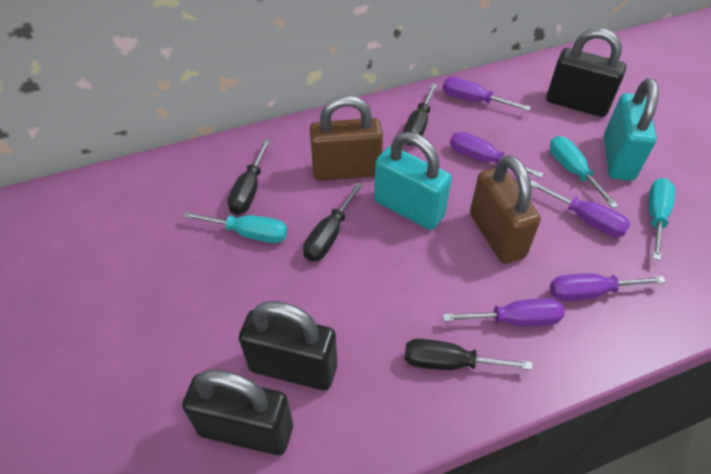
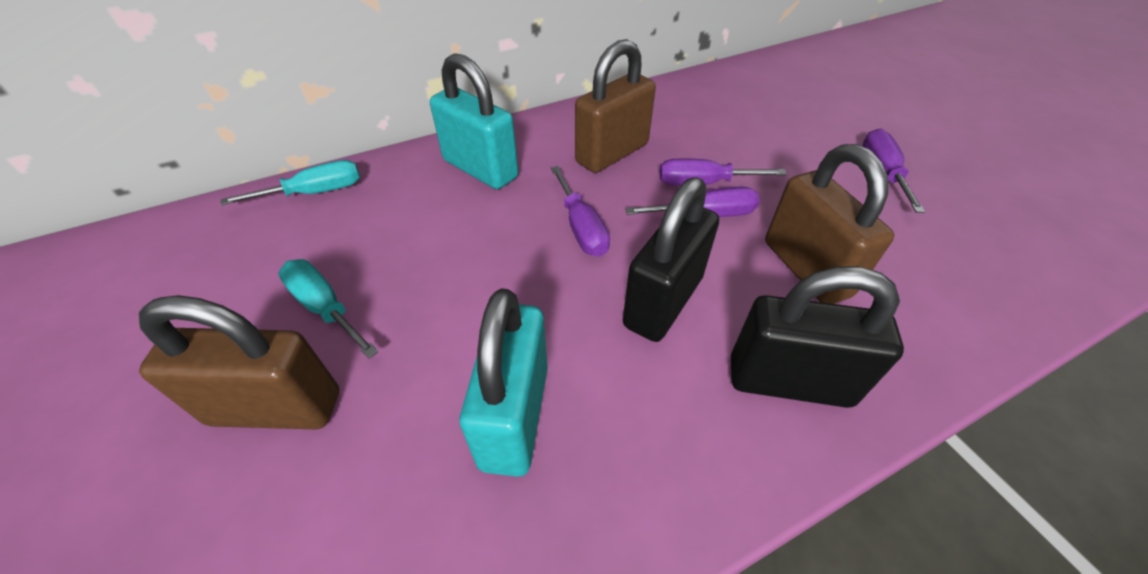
black padlock: [182,369,293,455] [239,301,337,390] [546,28,626,117] = 3 -> [623,177,719,342] [731,266,904,408] = 2
black screwdriver: [227,139,270,215] [303,183,363,261] [403,83,437,145] [405,339,533,370] = 4 -> none = 0
brown padlock: [310,95,383,181] [470,155,541,264] = 2 -> [139,295,339,429] [575,39,656,173] [765,144,894,304] = 3
purple screwdriver: [443,77,531,111] [443,298,565,326] [450,132,544,178] [531,180,631,237] [550,274,666,301] = 5 -> [551,166,610,257] [625,187,759,217] [660,159,787,186] [863,129,925,213] = 4
turquoise screwdriver: [183,212,288,243] [550,136,618,208] [648,178,675,261] = 3 -> [221,160,360,205] [278,259,379,359] = 2

